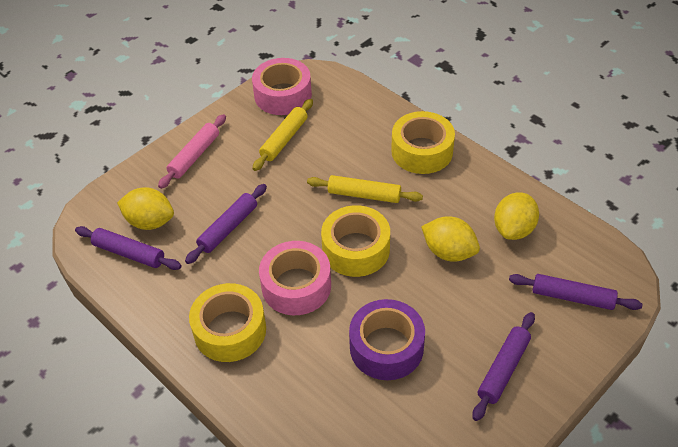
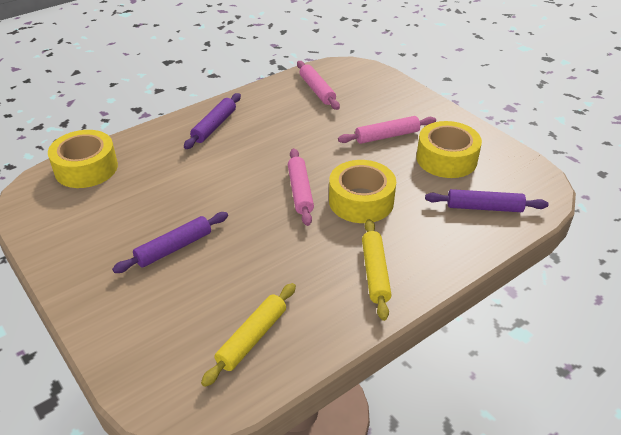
pink rolling pin: [158,114,226,189] = 1 -> [288,149,314,226] [297,61,340,110] [338,116,436,144] = 3
pink tape: [252,58,312,115] [259,241,331,315] = 2 -> none = 0
purple rolling pin: [75,226,182,270] [185,184,267,264] [472,312,535,421] [509,274,642,310] = 4 -> [112,212,228,273] [184,93,241,149] [425,189,548,212] = 3
purple tape: [349,299,425,380] = 1 -> none = 0
yellow lemon: [117,187,174,230] [421,216,480,262] [494,192,539,240] = 3 -> none = 0

